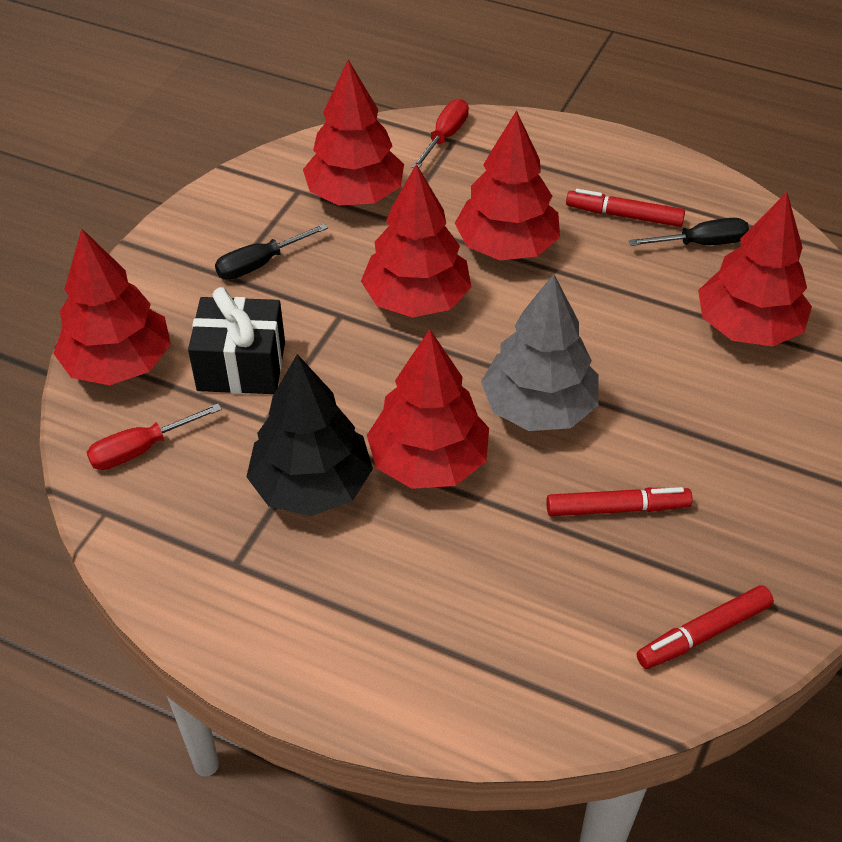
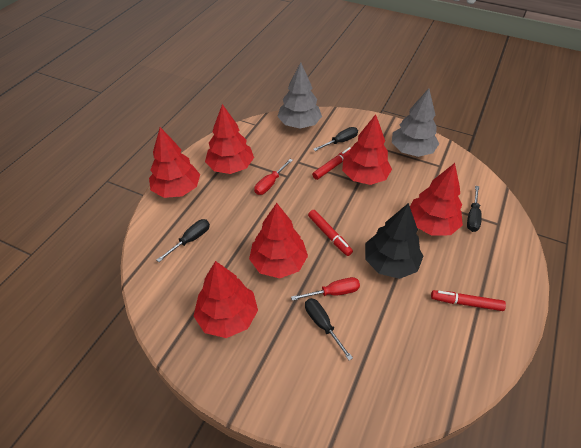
black gift: [188,287,285,394] = 1 -> none = 0
black screwdriver: [215,224,328,280] [629,218,749,246] = 2 -> [157,219,210,262] [305,298,353,360] [313,127,358,151] [467,186,482,232] = 4
grey tree: [481,274,599,431] = 1 -> [277,62,322,129] [392,88,439,157] = 2

